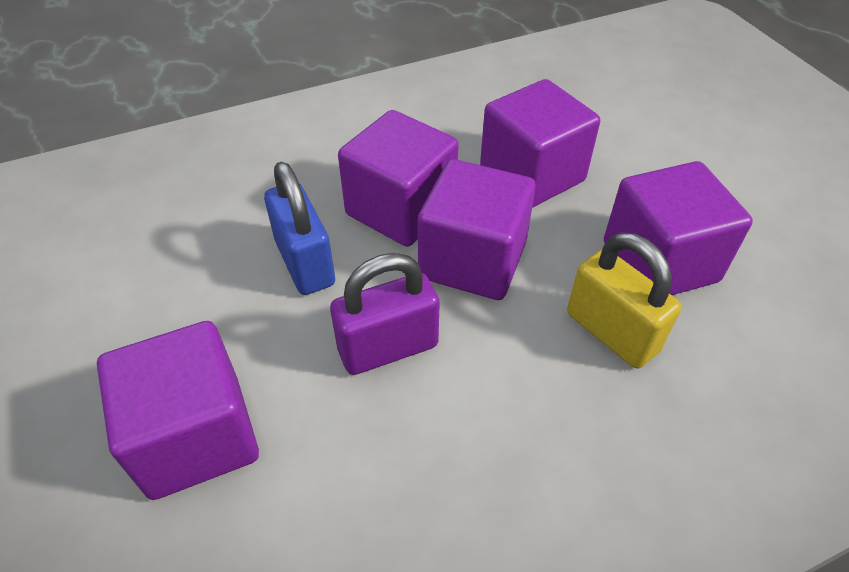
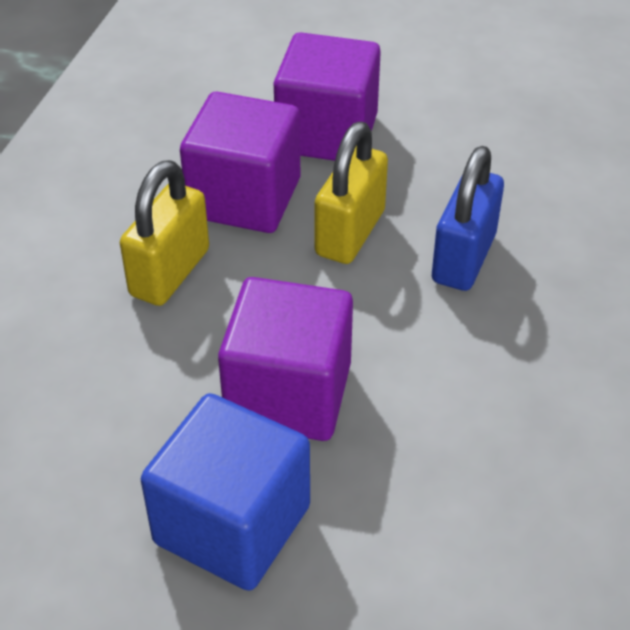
blue cube: none = 0 -> [141,393,310,591] = 1
purple cube: [97,321,259,500] [338,110,459,247] [418,159,536,300] [480,79,600,208] [604,161,753,295] = 5 -> [180,92,300,233] [218,277,353,441] [274,32,381,161] = 3
purple padlock: [330,253,440,375] = 1 -> none = 0
yellow padlock: [567,232,681,368] = 1 -> [120,160,209,306] [315,122,388,264] = 2

